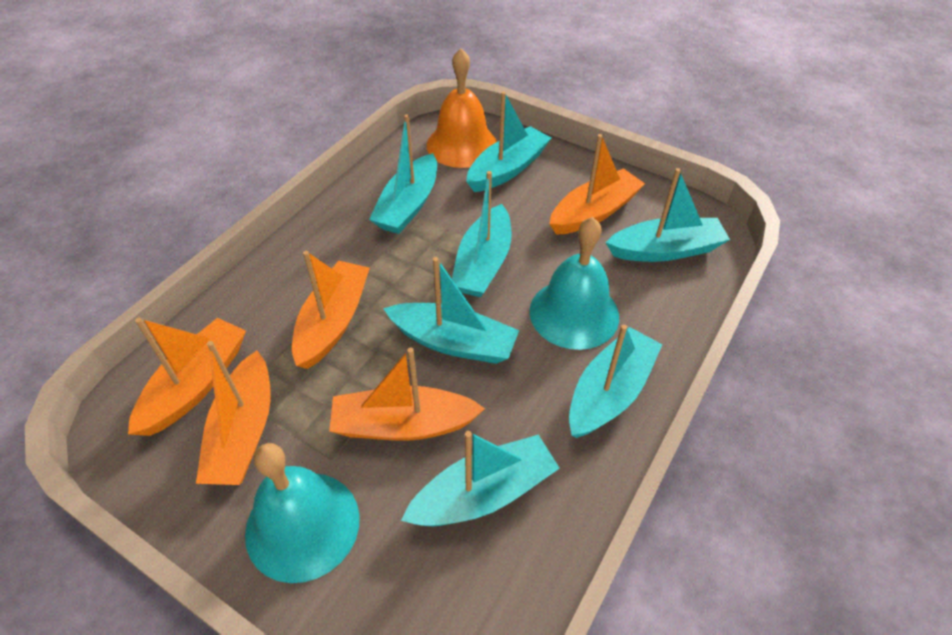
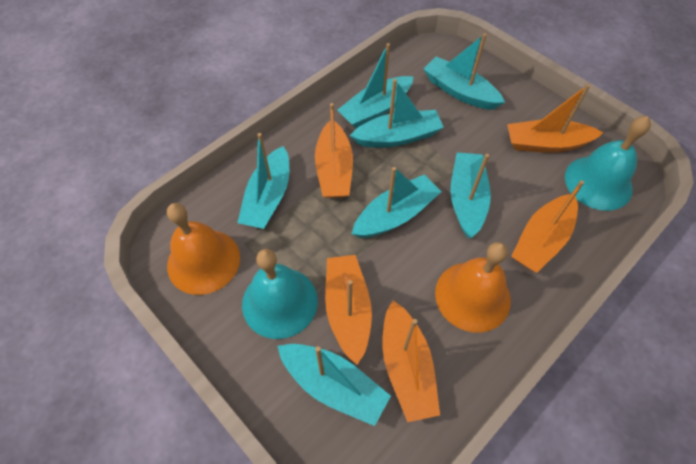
orange bell: [427,48,497,168] = 1 -> [167,203,240,295] [435,242,511,332] = 2

